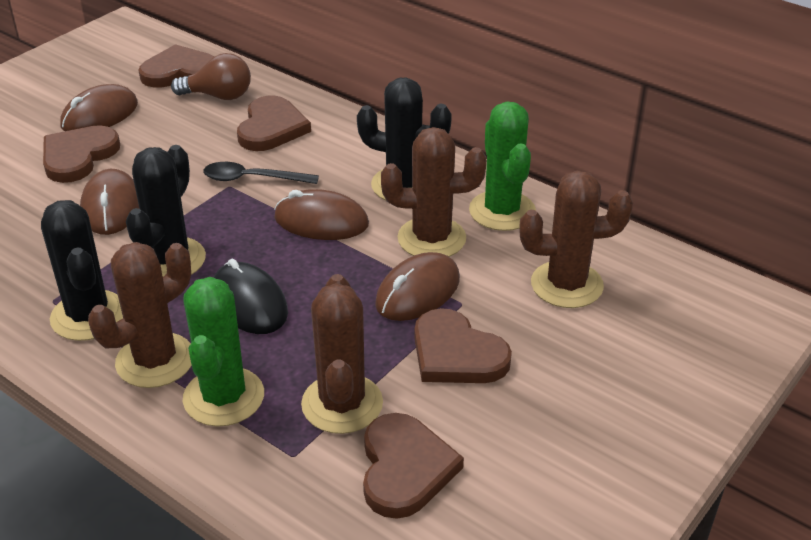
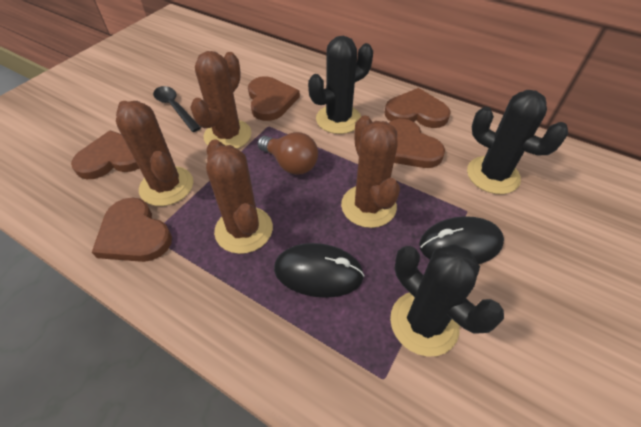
black mouse: [213,259,288,334] = 1 -> [274,243,364,298] [419,216,504,264] = 2
brown mouse: [60,84,138,131] [80,169,139,235] [274,189,369,240] [375,252,460,321] = 4 -> none = 0
green cactus: [183,277,264,426] [469,102,536,231] = 2 -> none = 0

